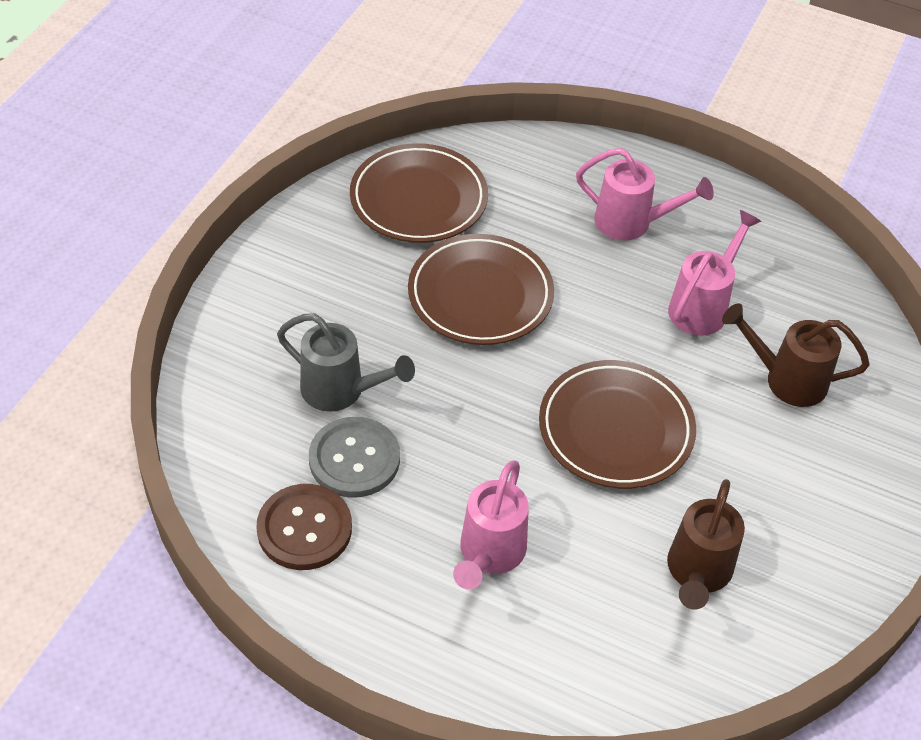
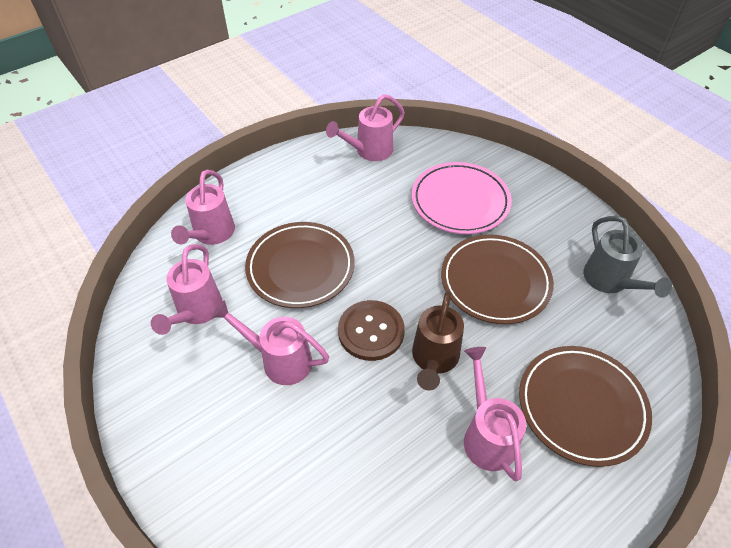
brown watering can: [667,479,745,610] [722,303,870,407] = 2 -> [412,291,464,391] = 1
grey button: [309,417,400,498] = 1 -> none = 0
pink plate: none = 0 -> [412,162,512,234] = 1
pink watering can: [453,460,529,589] [576,148,714,240] [668,210,761,336] = 3 -> [151,244,223,335] [171,170,235,245] [211,300,329,385] [326,94,405,161] [464,347,526,482] = 5

